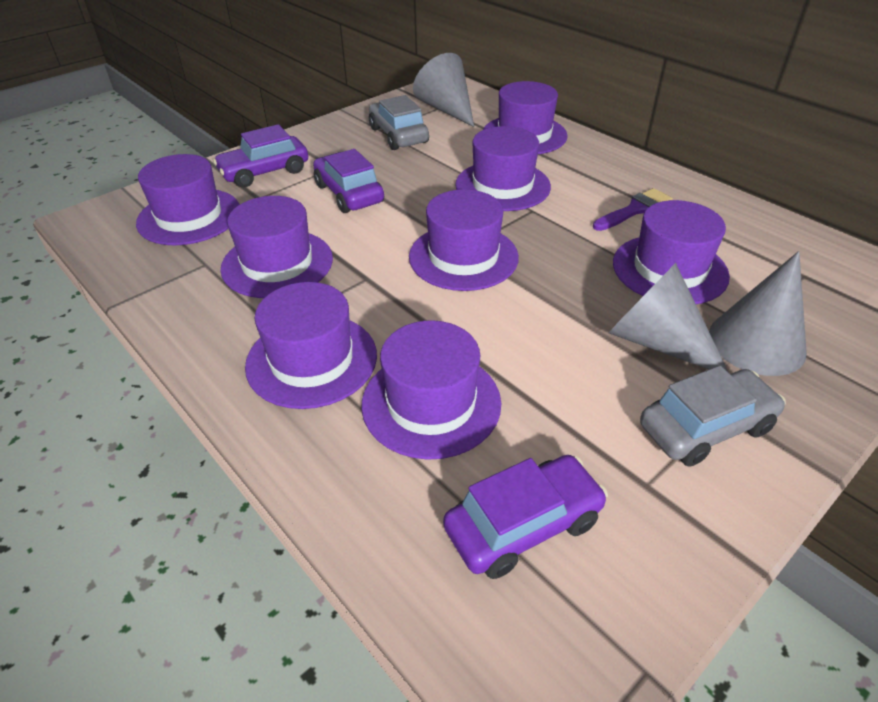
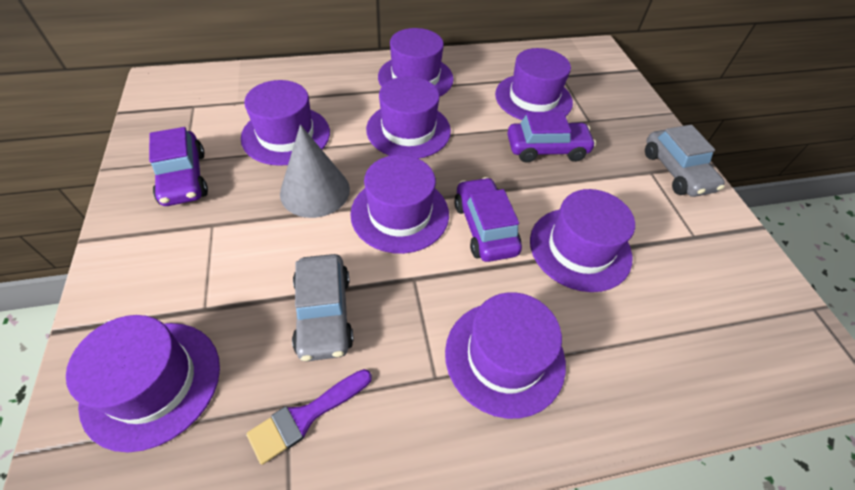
grey cone: [413,53,474,127] [608,263,729,373] [709,251,807,376] = 3 -> [280,125,350,218] = 1

